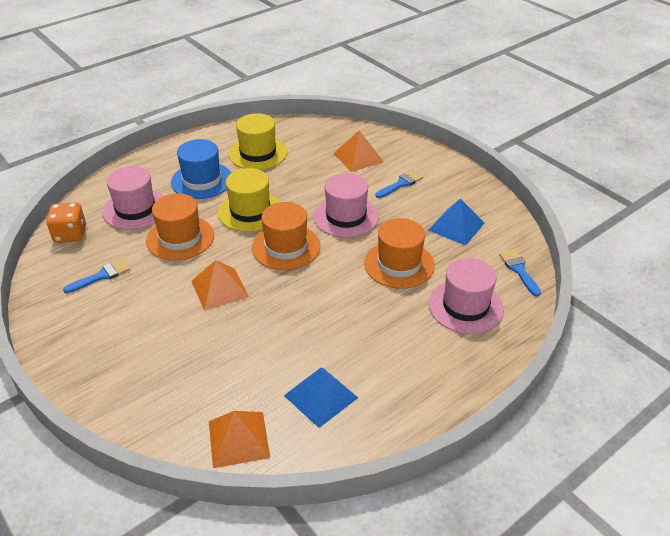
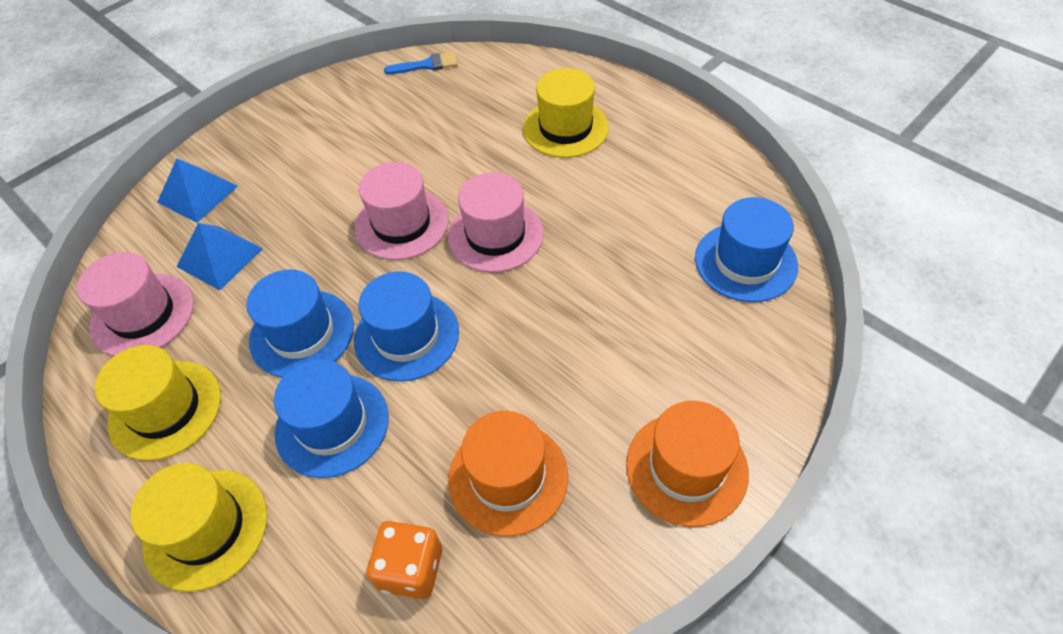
blue brush: [63,259,130,293] [376,170,423,198] [499,249,541,296] = 3 -> [384,52,458,74] = 1
blue hat: [171,139,231,199] = 1 -> [247,269,354,378] [274,359,389,478] [354,272,459,382] [695,197,798,302] = 4
orange hat: [146,193,214,261] [252,202,320,270] [364,218,435,289] = 3 -> [448,411,568,536] [626,401,749,527] = 2
orange pyramid: [192,260,249,311] [209,411,270,468] [334,131,384,172] = 3 -> none = 0
yellow hat: [218,168,280,232] [229,113,287,170] = 2 -> [95,345,221,461] [131,463,268,592] [523,68,609,158] = 3

